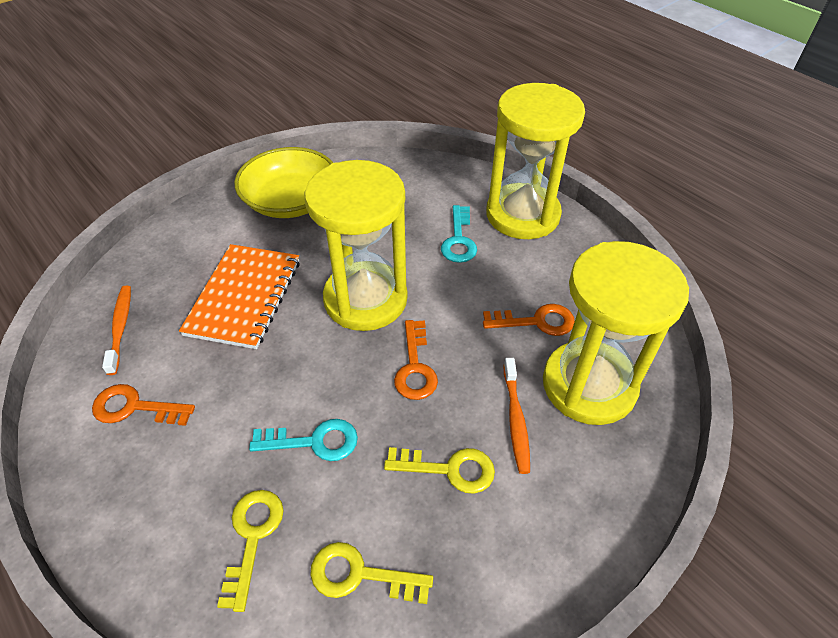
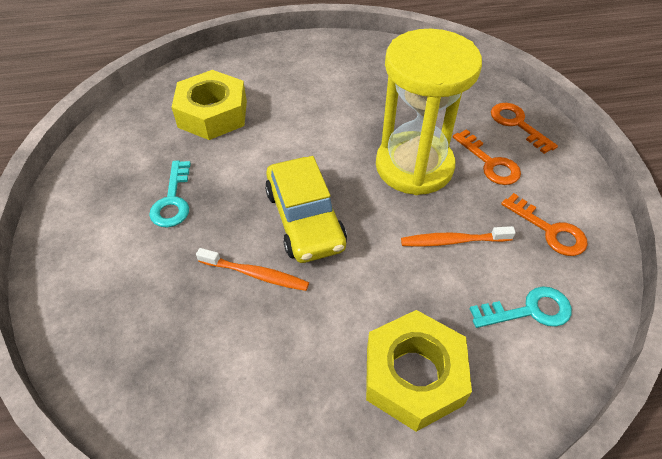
orange notebook: [179,244,300,349] = 1 -> none = 0
yellow bowl: [234,147,333,218] = 1 -> none = 0
yellow car: none = 0 -> [265,156,347,263] = 1
yellow hourglass: [304,160,408,331] [486,83,585,239] [543,241,689,425] = 3 -> [376,29,482,195] = 1
yellow key: [217,490,284,612] [310,542,433,604] [384,447,495,494] = 3 -> none = 0
yellow nut: none = 0 -> [172,70,247,140] [366,310,472,432] = 2

